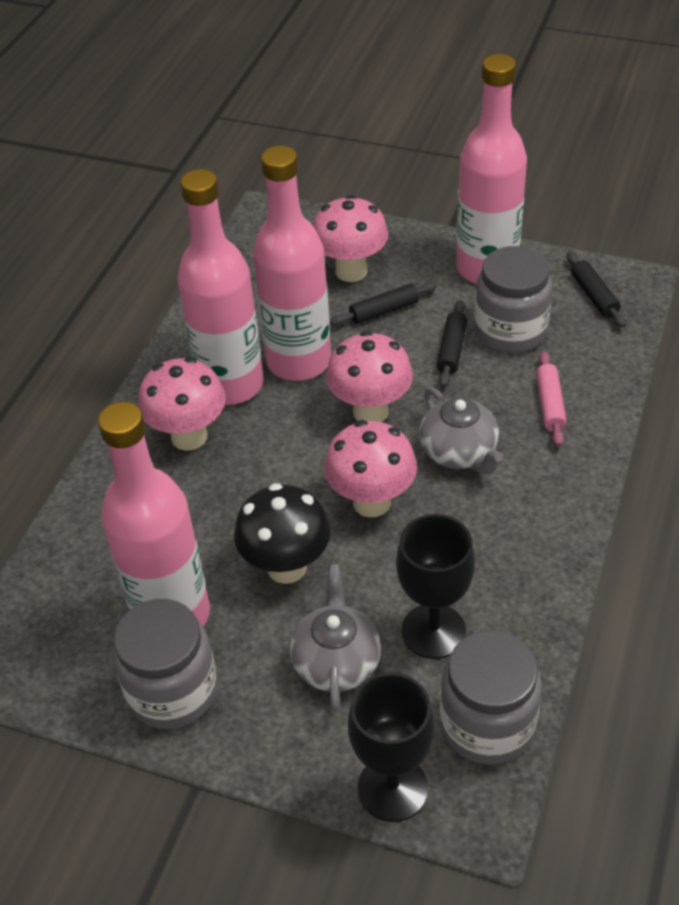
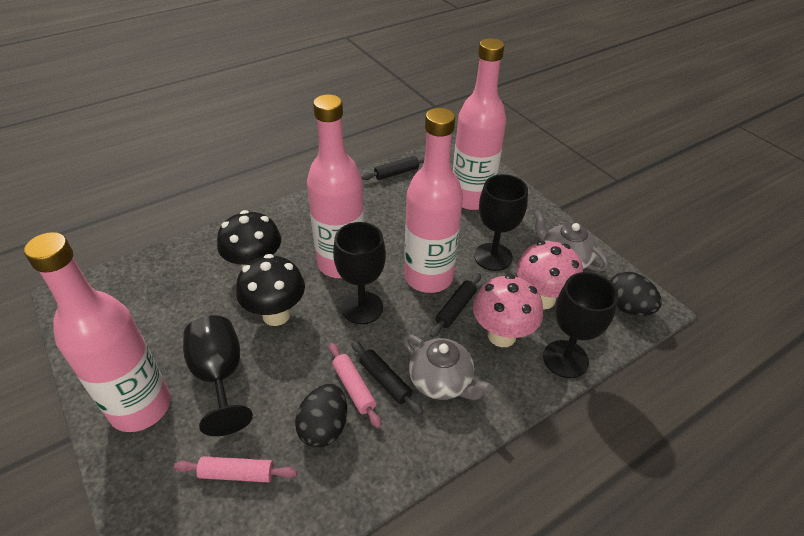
black egg: none = 0 -> [295,384,347,448] [610,272,662,316] = 2
black goblet: [348,672,435,822] [396,514,475,659] = 2 -> [183,315,253,436] [333,222,386,324] [474,174,528,271] [543,272,618,378] = 4
black mushroom: [234,483,331,584] = 1 -> [217,210,281,268] [236,254,305,326] = 2
grey jar: [113,599,218,729] [440,630,542,765] [474,246,553,353] = 3 -> none = 0
pink mushroom: [138,357,226,451] [313,195,388,282] [324,420,417,517] [326,331,413,422] = 4 -> [473,274,543,347] [516,241,583,309] = 2
pink rolling pin: [536,351,567,447] = 1 -> [174,456,297,483] [329,343,381,428] = 2

